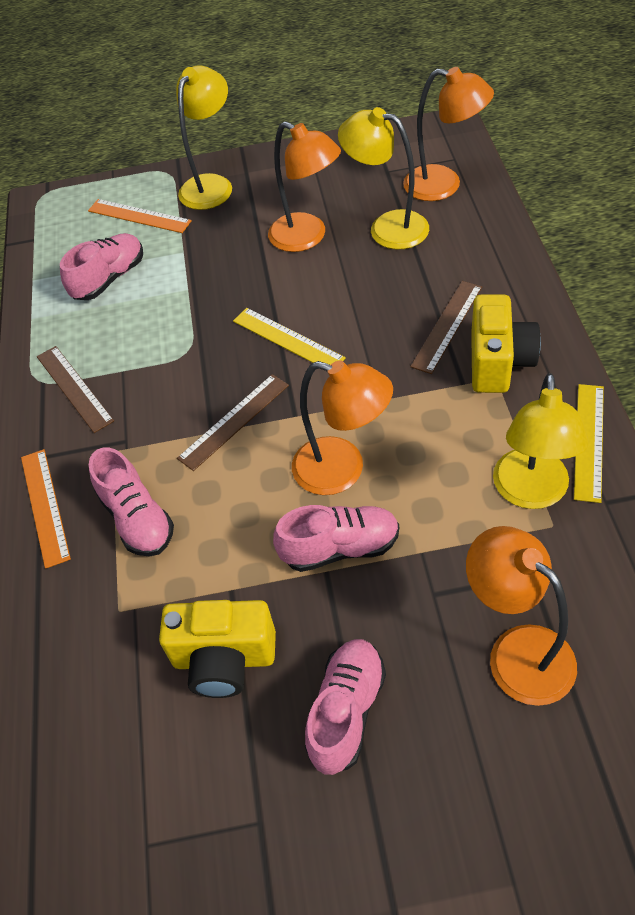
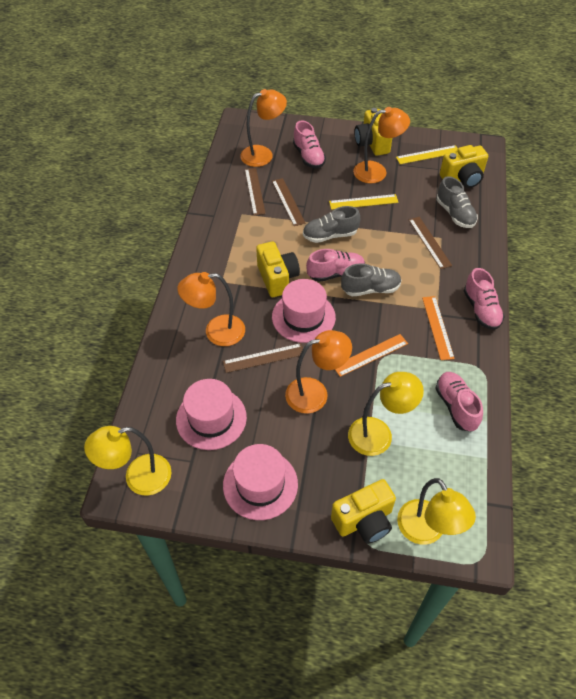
brown ruler: [37,346,114,433] [177,374,289,471] [410,281,482,374] = 3 -> [223,343,303,373] [245,168,266,215] [272,178,305,226] [409,217,452,269] = 4
grey shoe: none = 0 -> [303,206,360,243] [341,263,402,296] [437,176,478,228] = 3
pink hat: none = 0 -> [176,379,247,450] [223,444,298,520] [272,279,336,343] = 3
yellow camera: [159,600,276,698] [471,295,541,393] = 2 -> [256,241,300,297] [331,479,396,544] [354,108,392,156] [440,145,488,188] = 4

